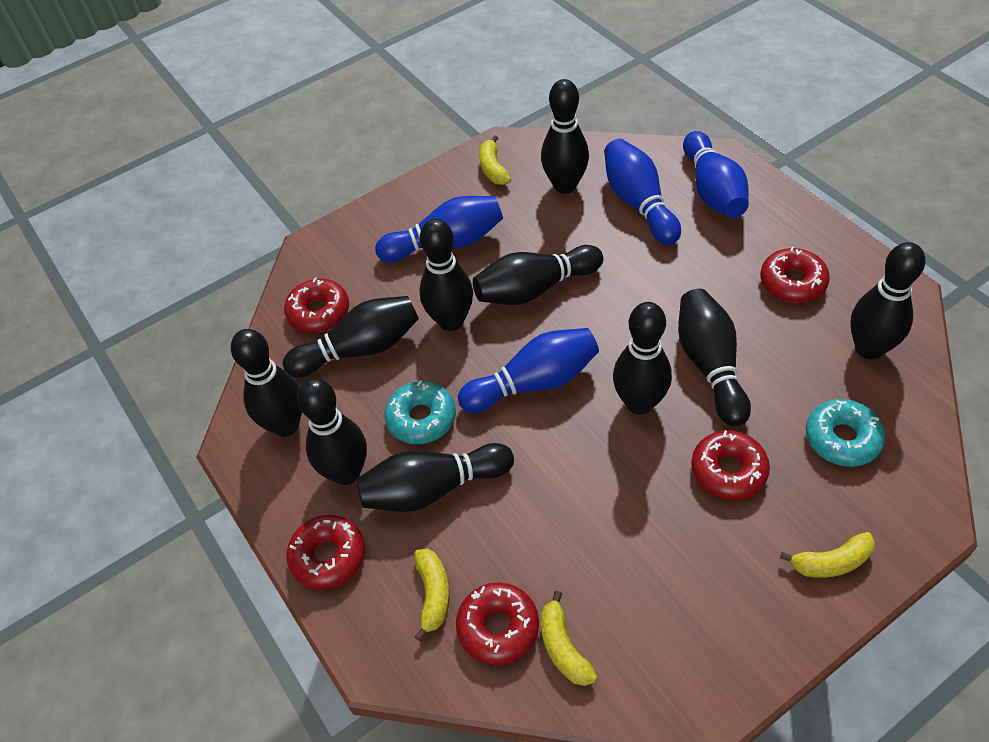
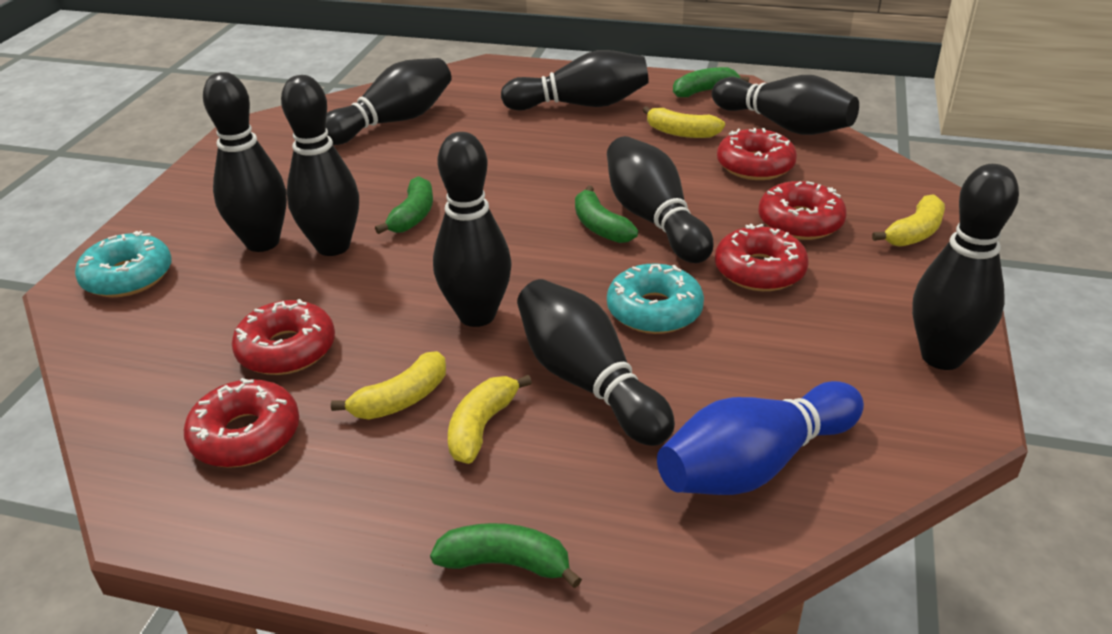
black bowling pin: [231,329,302,437] [283,296,419,378] [297,378,367,485] [356,443,514,512] [419,219,473,331] [473,245,603,305] [541,79,589,194] [613,302,672,415] [678,289,751,426] [850,242,925,359] = 10 -> [203,72,287,252] [281,75,359,256] [326,58,452,145] [433,132,512,327] [501,50,649,111] [517,279,675,446] [607,136,714,263] [712,75,859,135] [912,164,1019,370] = 9
blue bowling pin: [375,196,503,262] [458,328,599,413] [604,139,681,245] [683,131,749,218] = 4 -> [657,381,864,495] = 1
green banana: none = 0 -> [375,176,433,234] [430,523,582,588] [575,186,638,243] [673,67,749,97] = 4

